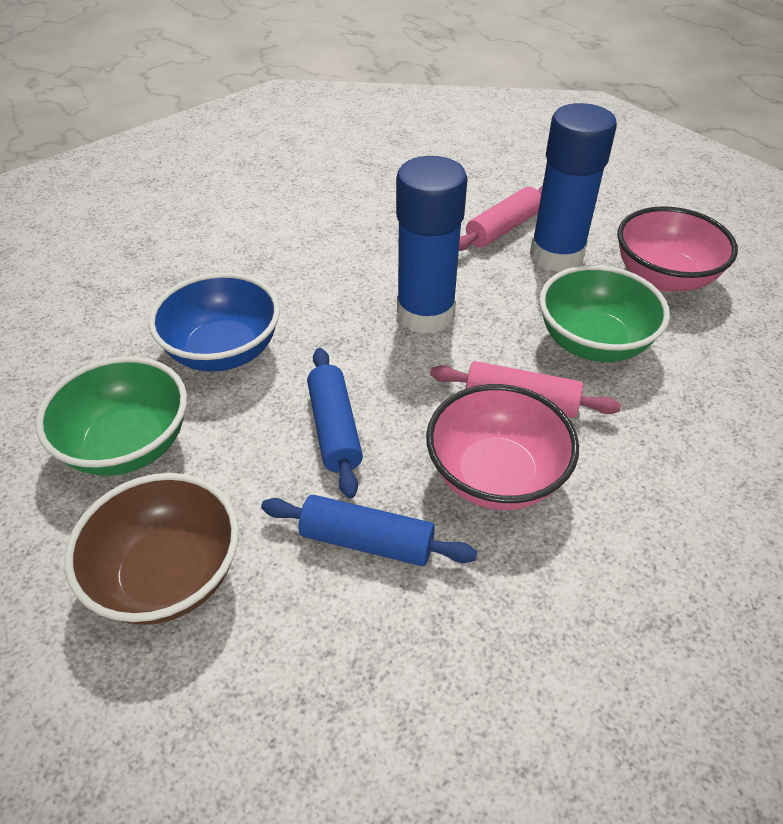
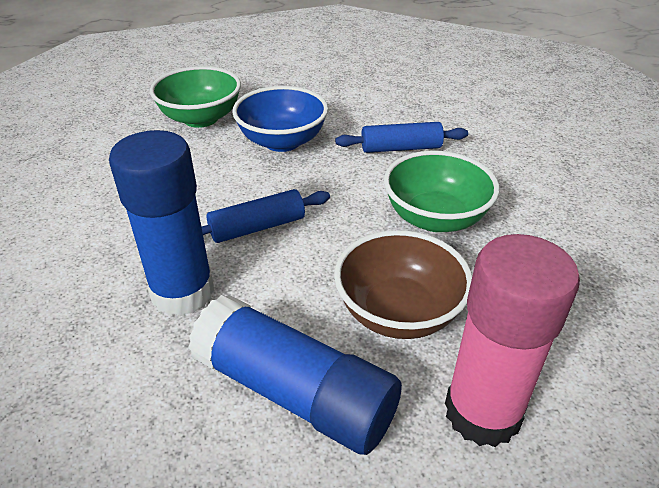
pink bowl: [426,384,579,510] [617,206,738,292] = 2 -> none = 0
pink glue stick: none = 0 -> [445,234,580,447] = 1
pink rolling pin: [430,361,621,418] [459,186,543,251] = 2 -> none = 0

